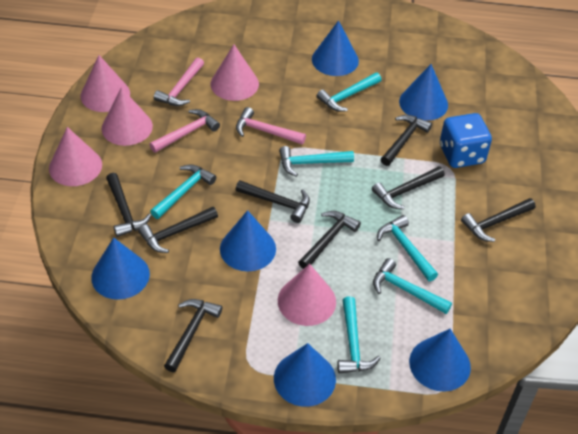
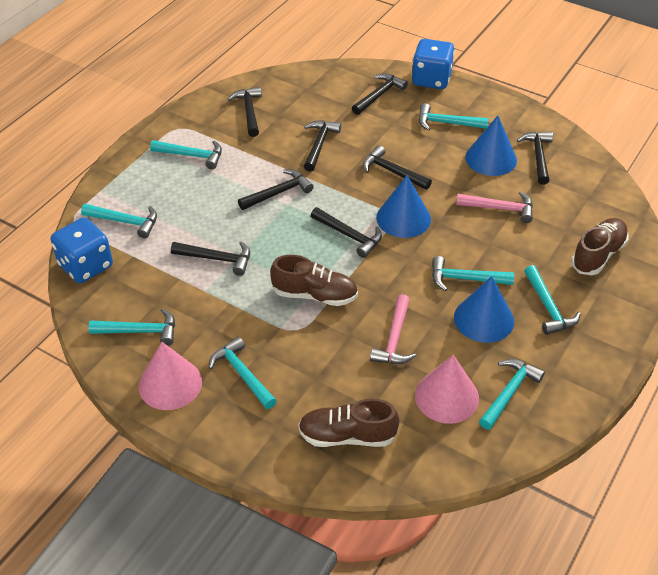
blue cone: [91,238,150,300] [220,210,276,272] [274,343,336,407] [312,20,359,76] [399,64,448,121] [409,329,471,392] = 6 -> [376,175,431,238] [454,276,514,343] [465,116,517,176] = 3
blue dice: [440,113,492,168] = 1 -> [51,217,113,283] [412,39,455,89] = 2
brown shoe: none = 0 -> [270,255,358,306] [298,398,400,447] [571,218,629,275] = 3
pink cone: [49,127,102,186] [81,55,130,112] [102,87,153,146] [211,44,259,101] [278,264,336,326] = 5 -> [138,342,202,410] [415,355,479,424] = 2
pink hammer: [149,109,220,153] [154,58,204,106] [236,107,306,145] = 3 -> [370,294,416,364] [456,191,533,223] = 2
turquoise hammer: [150,164,216,219] [279,146,354,177] [317,72,381,112] [337,296,381,374] [373,258,452,314] [377,215,438,281] = 6 -> [81,204,157,238] [89,308,175,346] [150,140,222,169] [209,337,277,409] [419,103,489,130] [432,256,514,291] [479,359,545,430] [524,265,581,335] = 8

